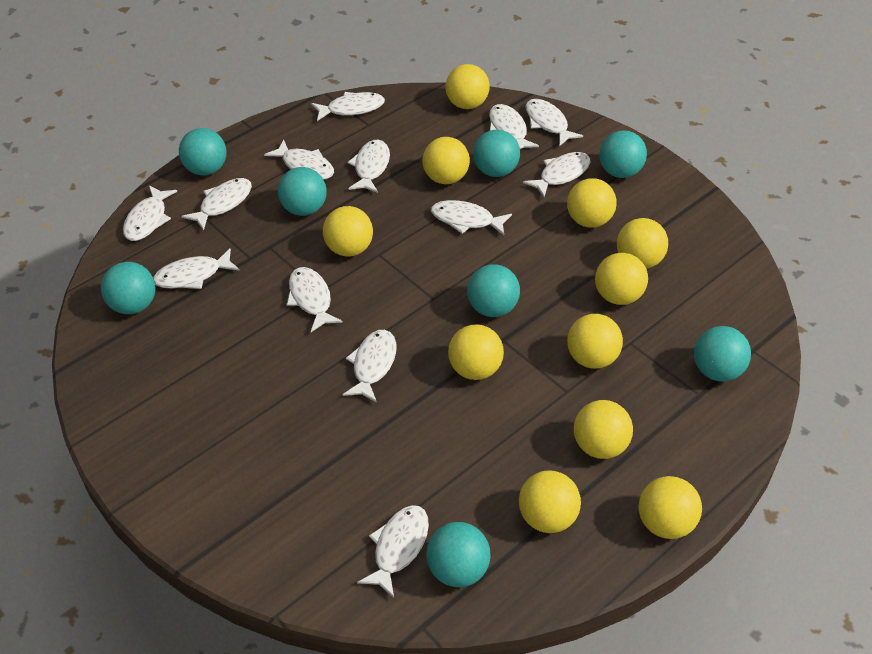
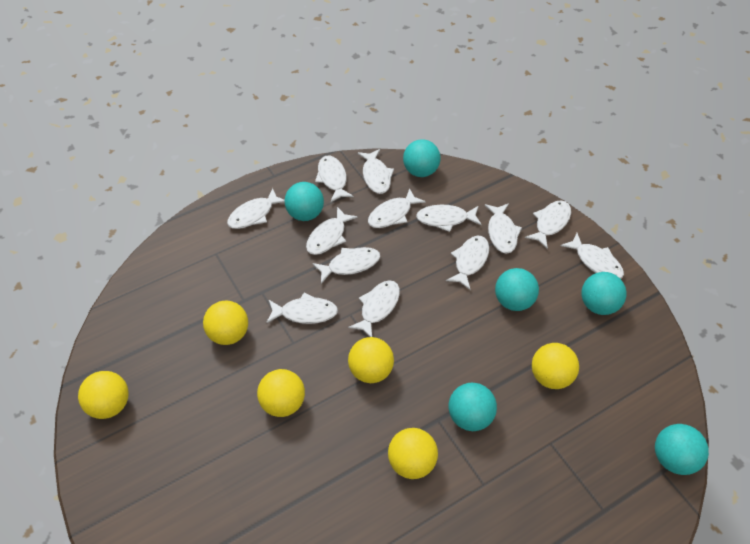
turquoise ball: [101,262,156,314] [179,128,227,175] [278,167,327,216] [426,522,490,587] [467,265,520,317] [473,130,520,177] [599,130,647,178] [694,326,751,382] = 8 -> [285,182,324,221] [403,139,440,177] [448,383,497,431] [495,268,539,311] [581,272,627,315] [655,424,709,475] = 6
yellow ball: [323,206,373,257] [423,137,470,184] [445,64,490,109] [448,324,504,380] [519,471,581,533] [567,178,617,228] [567,314,623,369] [574,400,633,459] [595,253,648,305] [617,218,668,269] [639,476,702,539] = 11 -> [78,371,129,419] [203,300,248,345] [257,369,305,417] [348,337,394,383] [388,428,438,479] [532,343,579,389] = 6

